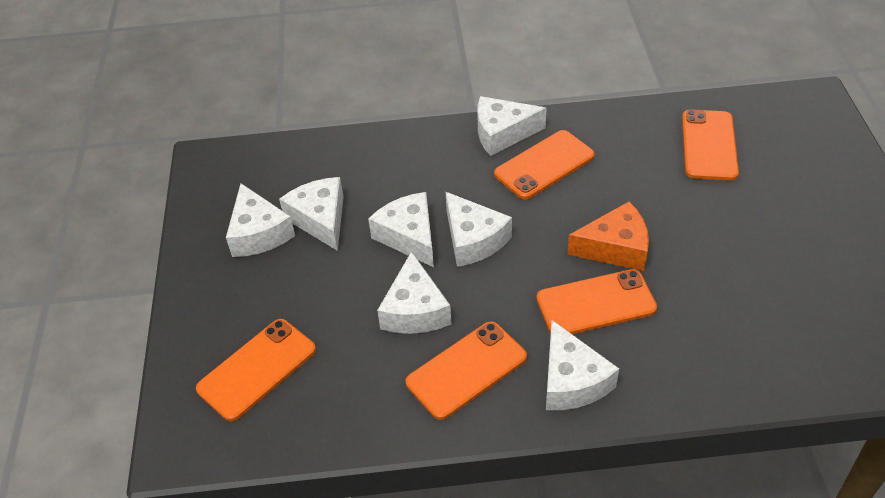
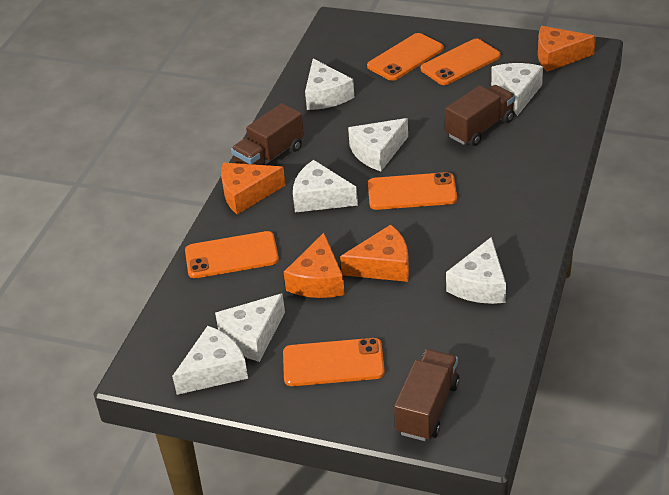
brown truck: none = 0 -> [231,103,304,165] [394,349,460,441] [445,85,515,146] = 3
orange cheese: [567,202,649,271] = 1 -> [221,163,286,214] [284,233,345,298] [340,225,409,282] [538,26,596,72] = 4

